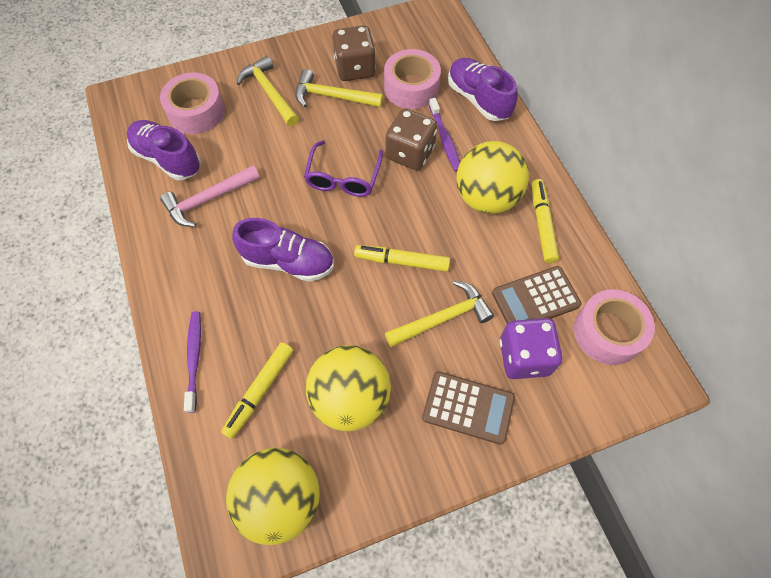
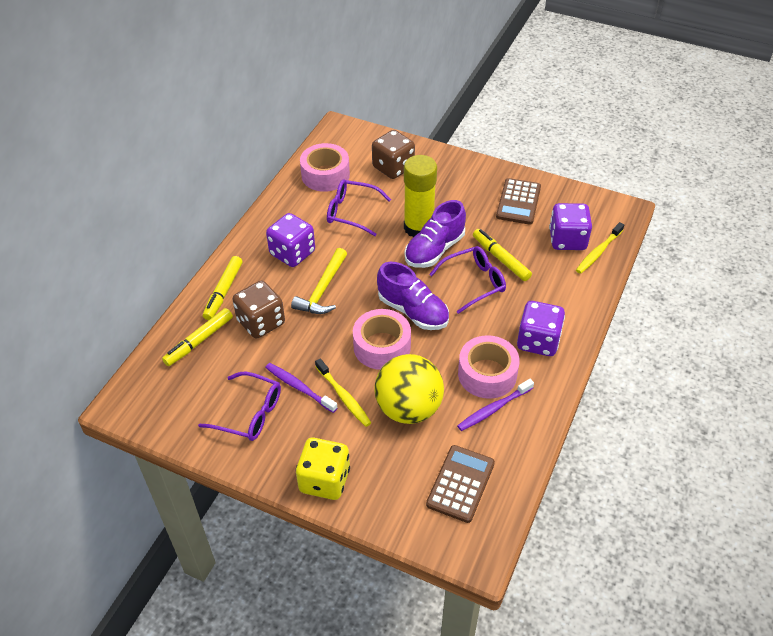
pink hammer: [160,165,260,227] = 1 -> none = 0
purple dice: [500,318,563,379] = 1 -> [266,213,315,267] [517,301,565,356] [549,203,592,250] = 3
purple glasses: [304,140,383,197] = 1 -> [198,372,281,441] [327,179,391,236] [429,246,506,314] = 3
purple shoe: [127,120,201,180] [232,218,334,282] [448,58,518,121] = 3 -> [377,262,449,330] [405,200,466,268] = 2
yellow ball: [226,448,320,545] [306,345,391,431] [456,141,529,214] = 3 -> [374,354,444,424] = 1
yellow dice: none = 0 -> [296,437,350,500] = 1
yellow glue stick: none = 0 -> [404,155,437,237] = 1
yellow hammer: [236,56,299,126] [295,69,383,108] [385,281,494,347] = 3 -> [291,248,347,314] = 1
yellow toothbrush: none = 0 -> [315,359,371,427] [576,222,624,274] = 2

